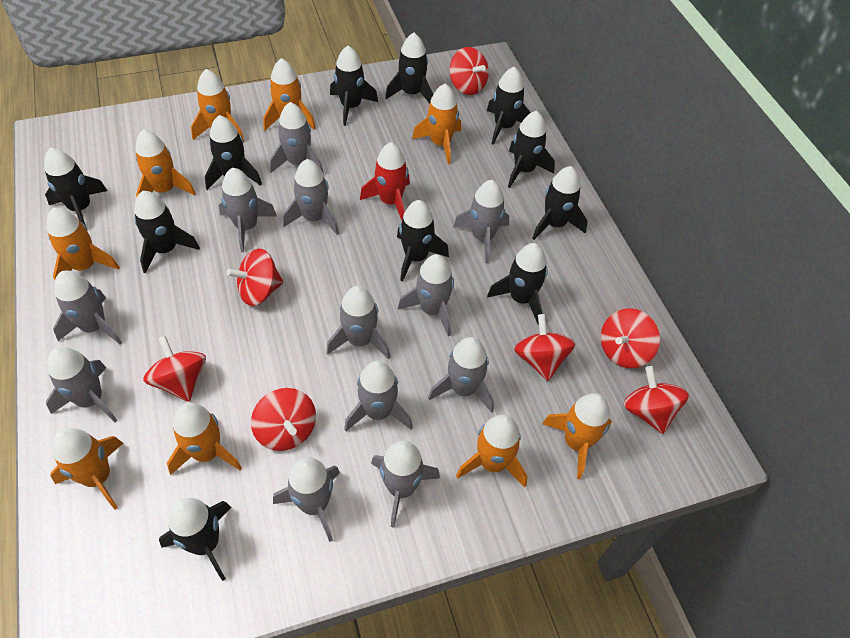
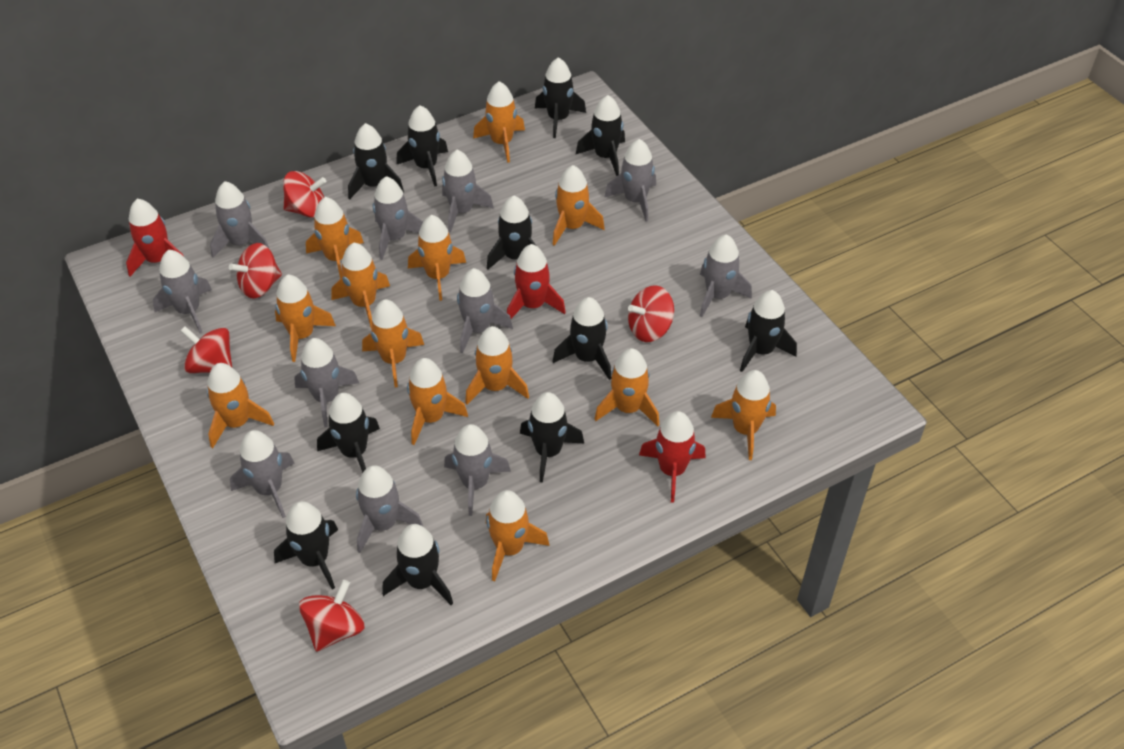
grey rocket: [46,347,118,422] [53,270,122,345] [219,168,277,252] [270,102,324,175] [273,457,340,542] [283,159,339,235] [326,286,390,359] [344,361,413,431] [371,440,440,528] [398,254,454,336] [428,337,494,413] [453,180,509,263] = 12 -> [153,250,212,333] [210,181,269,258] [230,430,294,518] [294,338,359,427] [356,465,423,553] [373,176,423,260] [442,150,494,233] [444,424,511,516] [457,268,513,353] [605,139,656,221] [700,234,752,317] = 11
orange rocket: [47,208,120,280] [50,428,123,509] [135,129,196,196] [167,403,242,475] [191,69,245,143] [263,58,316,131] [412,84,461,164] [456,414,527,487] [542,393,612,479] = 9 -> [207,363,274,448] [275,275,336,362] [306,197,364,279] [331,243,390,328] [362,299,424,387] [407,358,468,445] [408,215,466,301] [465,326,529,404] [473,81,525,163] [486,490,550,581] [552,165,605,246] [595,348,659,427] [711,370,776,460] = 13
red rocket: [360,142,410,220] = 1 -> [126,199,183,276] [507,244,566,319] [639,411,706,503] = 3
red spinning top: [143,336,206,402] [227,249,283,306] [251,388,316,451] [449,47,489,95] [514,314,575,381] [601,308,660,368] [624,366,689,434] = 7 -> [180,326,232,373] [229,243,282,299] [283,171,326,218] [299,580,365,652] [628,285,674,342] = 5

